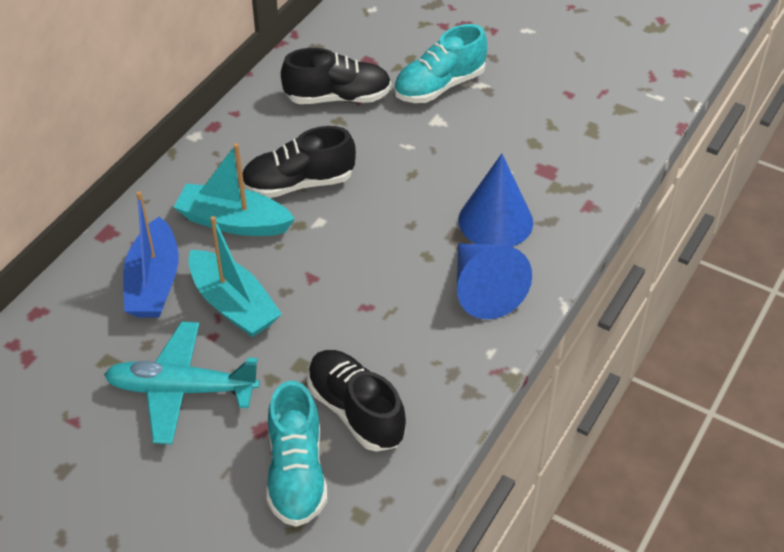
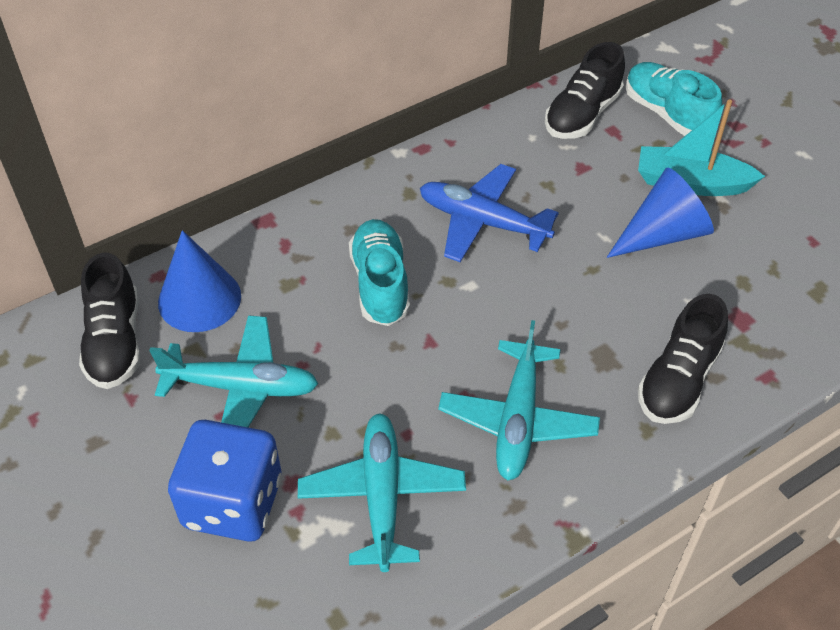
blue boat: [123,191,179,317] = 1 -> none = 0
blue dice: none = 0 -> [168,420,282,542] = 1
blue plane: none = 0 -> [420,164,559,262] = 1
turquoise boat: [174,143,295,236] [188,216,282,337] = 2 -> [638,100,765,196] = 1
turquoise plane: [104,321,260,444] = 1 -> [149,315,318,427] [298,413,466,572] [438,320,600,480] = 3

